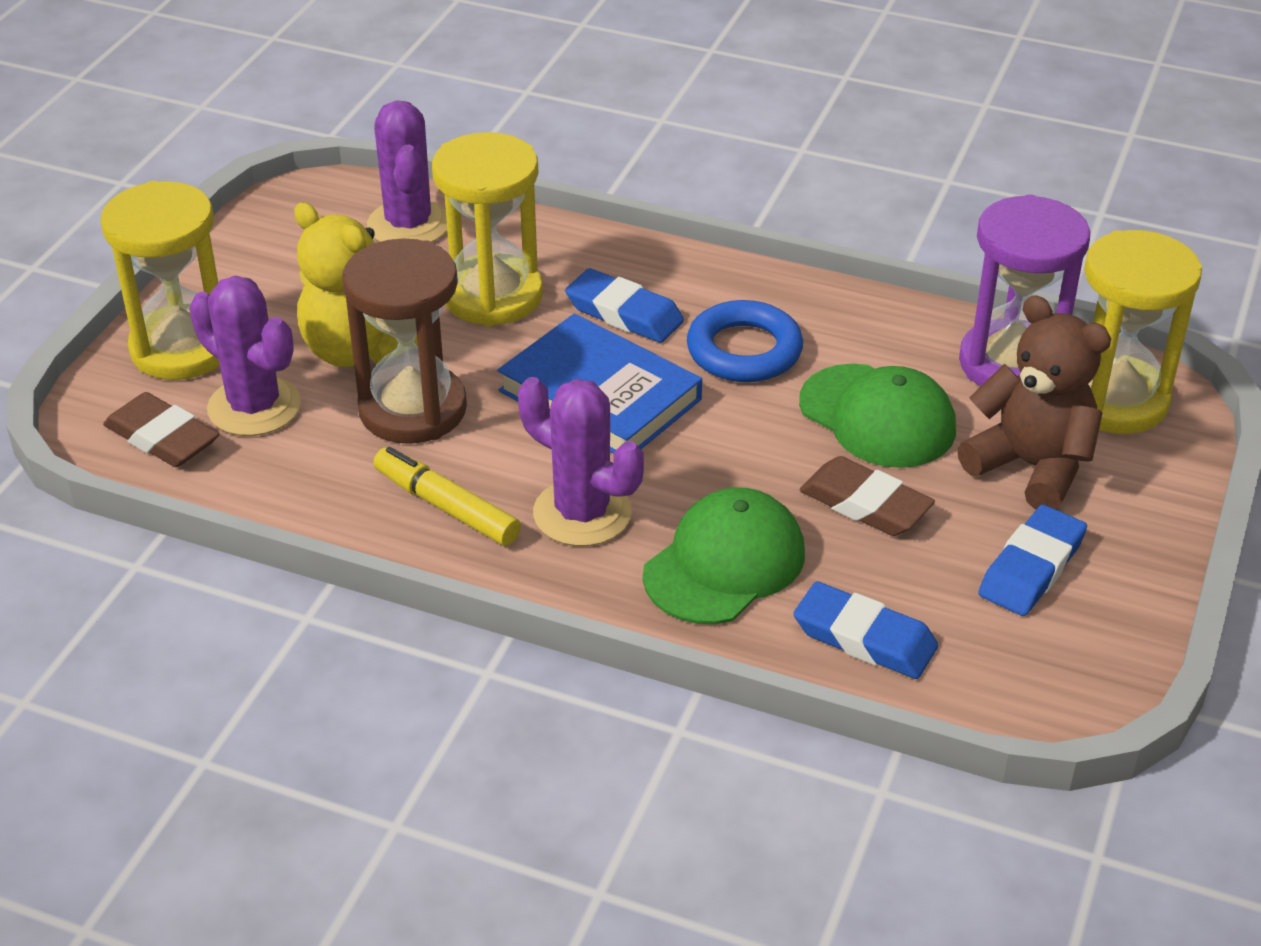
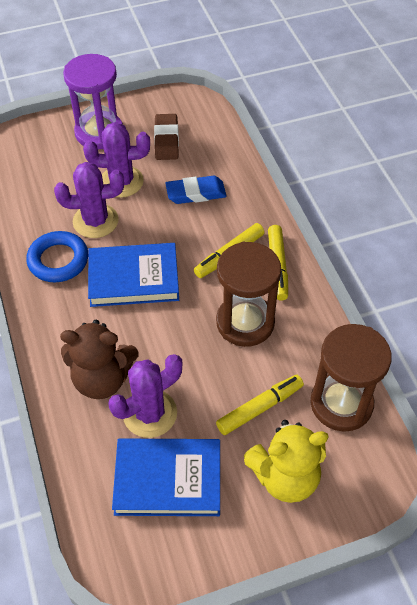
blue book: [497,313,702,454] = 1 -> [88,243,179,307] [112,439,220,516] = 2
blue eraser: [565,268,684,343] [794,581,938,679] [978,505,1087,616] = 3 -> [165,176,227,204] = 1
brown eraser: [103,392,219,467] [799,456,935,536] = 2 -> [154,114,179,160] = 1
brown hourglass: [342,238,467,444] = 1 -> [216,242,281,347] [310,324,392,432] = 2
green cap: [643,487,805,624] [799,364,956,468] = 2 -> none = 0
yellow hourglass: [101,181,220,380] [432,132,543,326] [1084,230,1202,434] = 3 -> none = 0
yellow marker: [373,447,521,546] = 1 -> [194,223,265,278] [216,375,304,435] [268,225,288,301] = 3

